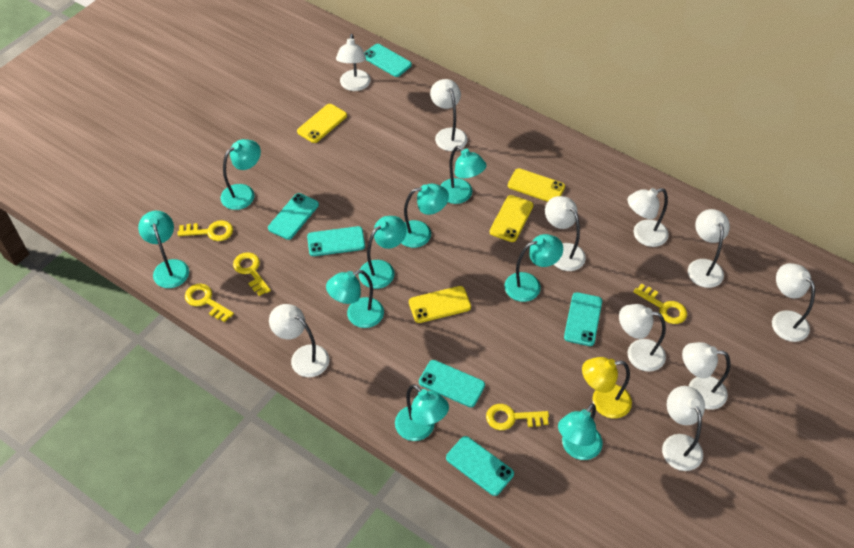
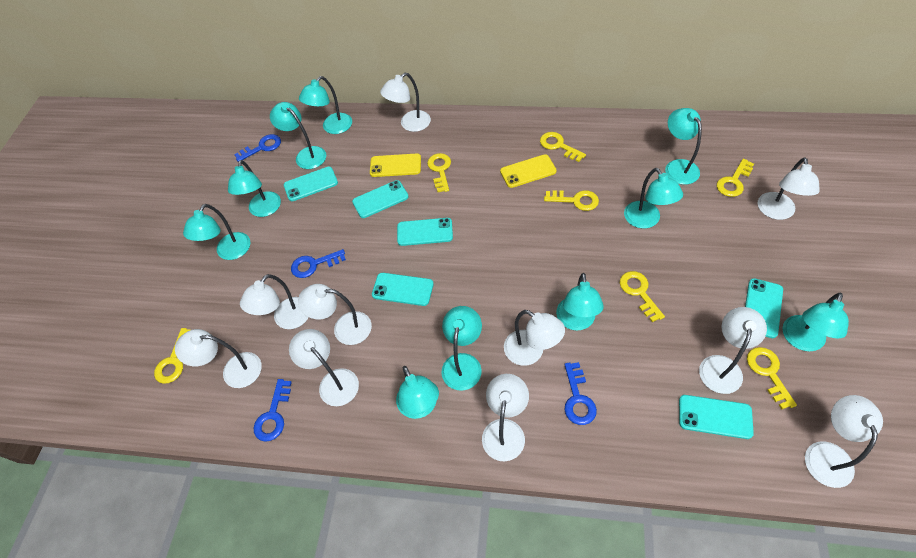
blue key: none = 0 -> [234,134,281,162] [254,379,292,442] [291,249,346,278] [564,362,597,425] = 4
turquoise lamp: [138,211,189,288] [221,139,261,210] [326,270,384,328] [359,216,407,289] [395,384,449,441] [401,184,449,248] [440,146,486,204] [504,234,563,302] [558,404,603,460] = 9 -> [183,204,250,260] [228,160,281,217] [270,102,326,169] [299,76,352,134] [396,366,439,419] [441,306,482,390] [556,273,604,331] [624,168,683,229] [665,108,702,185] [782,293,849,351] = 10
yellow key: [177,220,233,241] [185,284,234,322] [233,252,271,296] [486,404,549,430] [633,284,687,324] = 5 -> [154,328,190,384] [427,153,451,192] [540,132,586,162] [544,190,599,211] [620,271,665,322] [717,159,754,197] [747,347,797,409] = 7
yellow lamp: [582,357,632,418] = 1 -> none = 0
yellow phone: [297,104,347,143] [409,286,471,323] [490,195,533,242] [508,168,565,202] = 4 -> [370,153,421,177] [500,154,557,188] = 2

